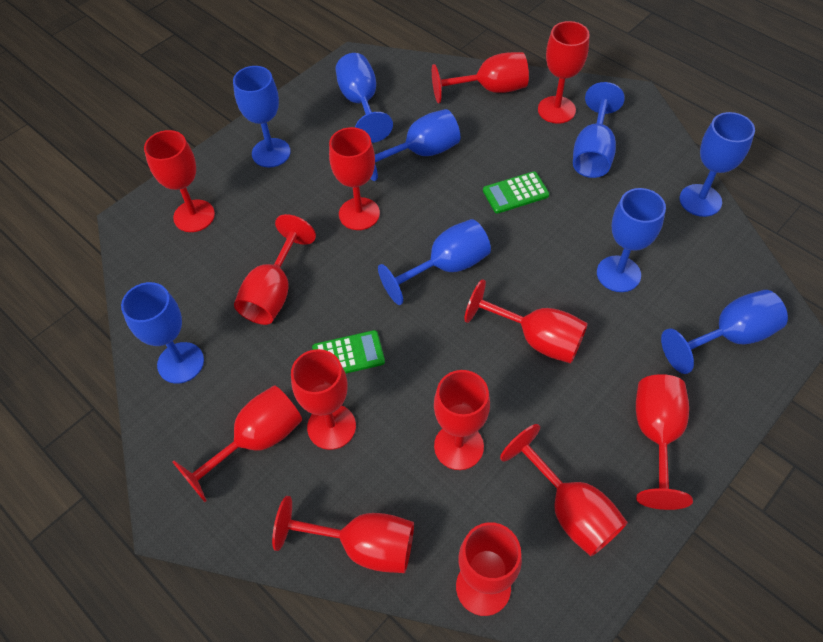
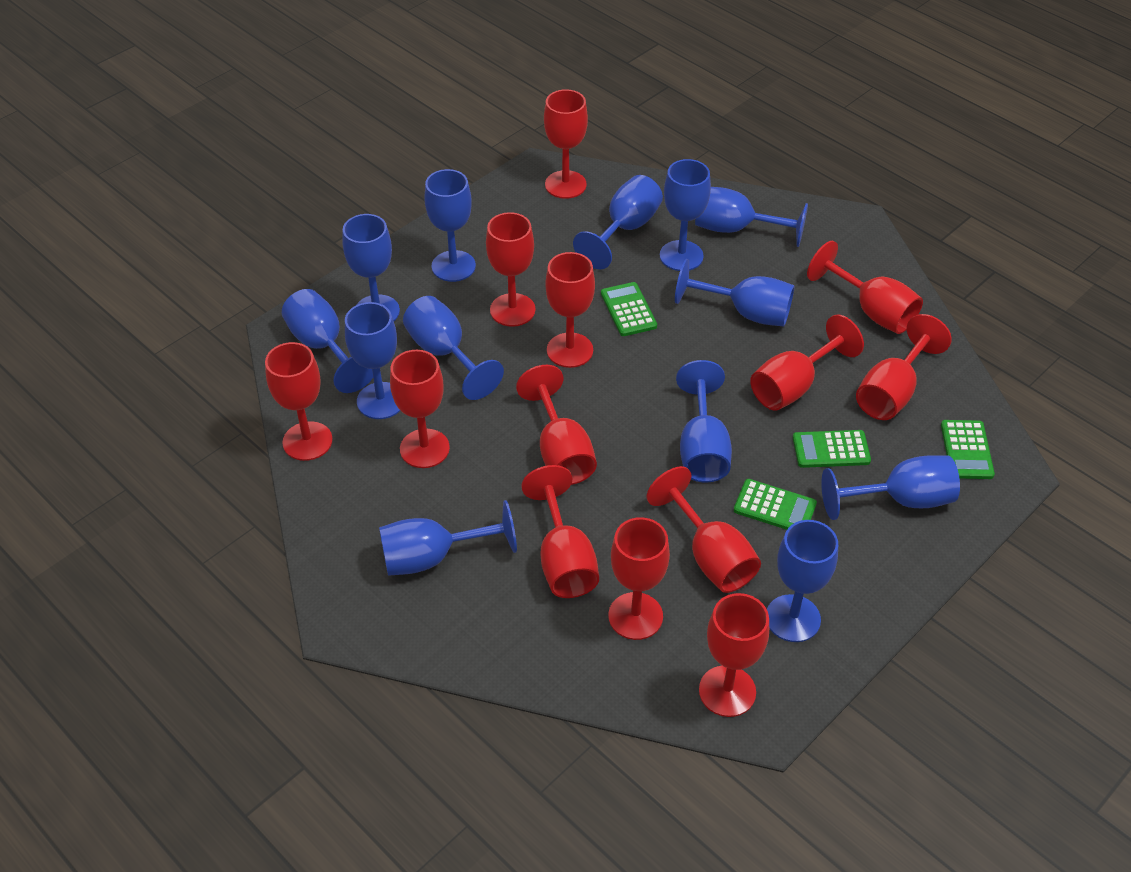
blue goblet: [121,282,204,384] [233,66,291,168] [336,53,393,143] [370,109,460,181] [378,219,491,305] [573,82,625,178] [597,188,666,292] [661,290,788,374] [679,112,755,217] = 9 -> [282,289,373,393] [342,214,400,321] [345,302,400,419] [379,500,517,576] [403,296,504,400] [424,169,476,282] [573,175,663,269] [660,159,711,271] [675,259,794,327] [676,360,732,482] [695,187,808,247] [767,520,838,642] [821,455,960,520] = 13
green calculator: [312,330,385,373] [483,171,549,214] = 2 -> [601,282,657,336] [734,479,817,530] [793,430,871,468] [941,420,995,479] = 4

